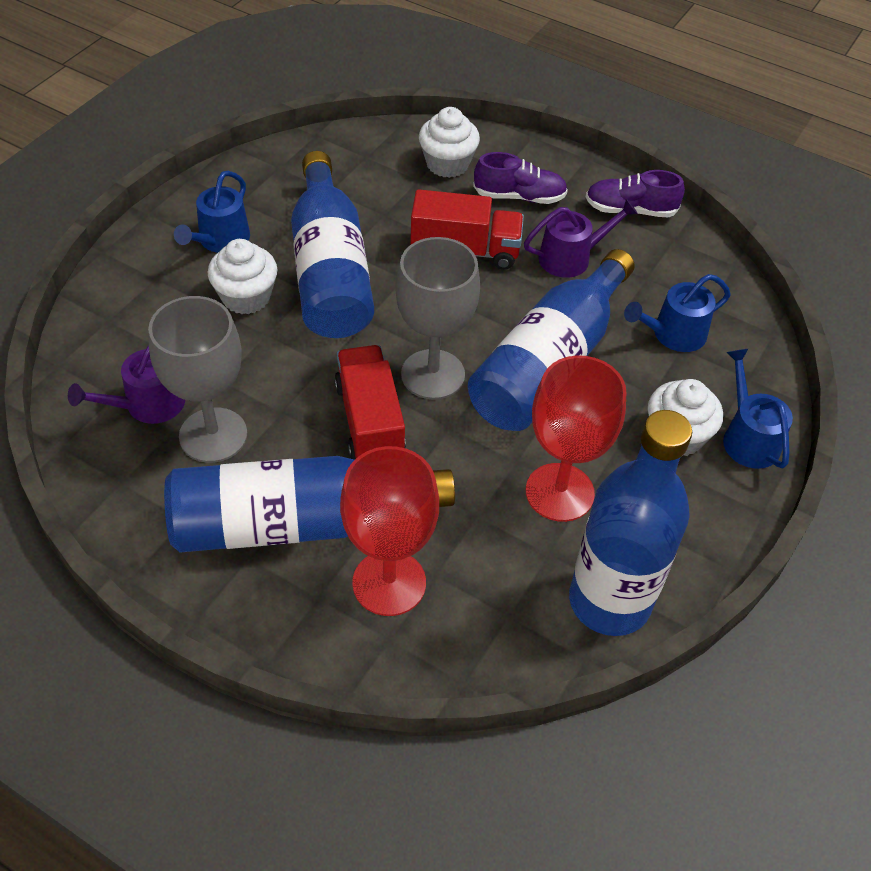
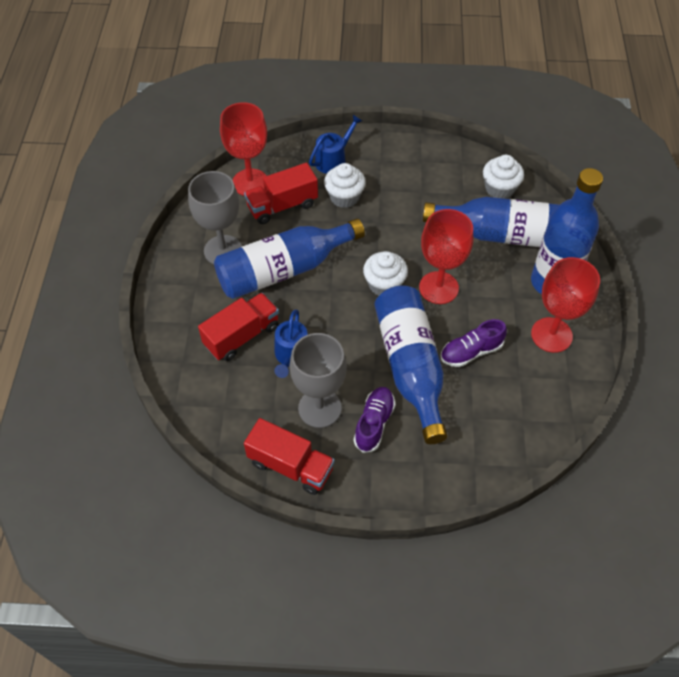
blue watering can: [174,171,250,253] [624,274,731,352] [723,349,793,469] = 3 -> [274,309,308,378] [309,115,362,174] = 2
purple watering can: [68,345,185,424] [524,199,638,278] = 2 -> none = 0
red goblet: [340,446,439,616] [526,355,626,522] = 2 -> [220,102,267,196] [419,209,473,304] [531,257,600,353] = 3
red truck: [334,345,406,460] [410,189,524,270] = 2 -> [198,293,279,361] [244,163,318,224] [244,418,335,495] = 3

